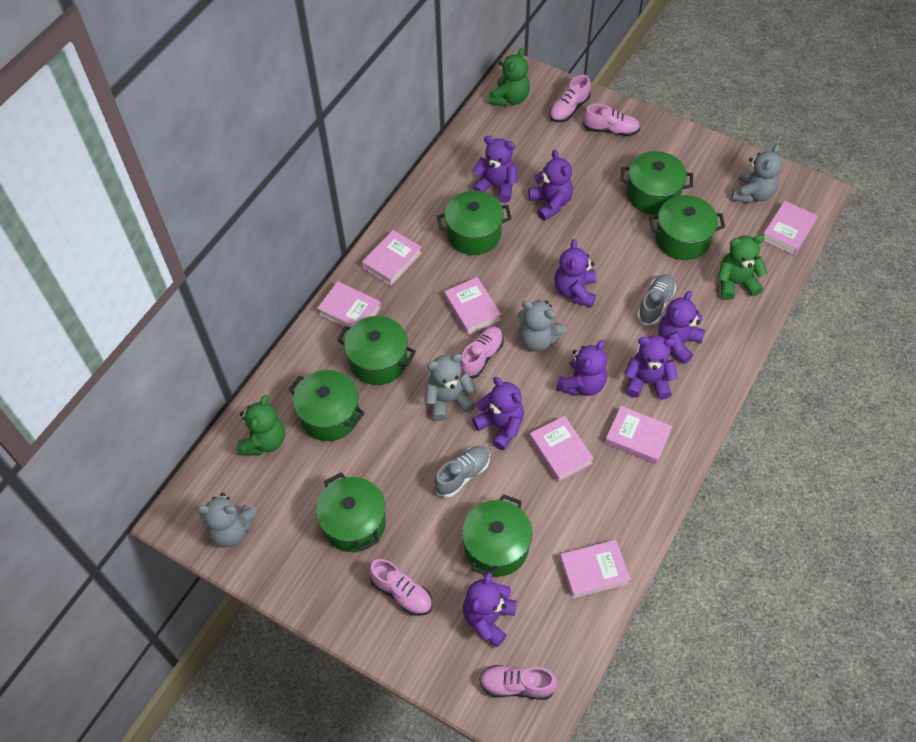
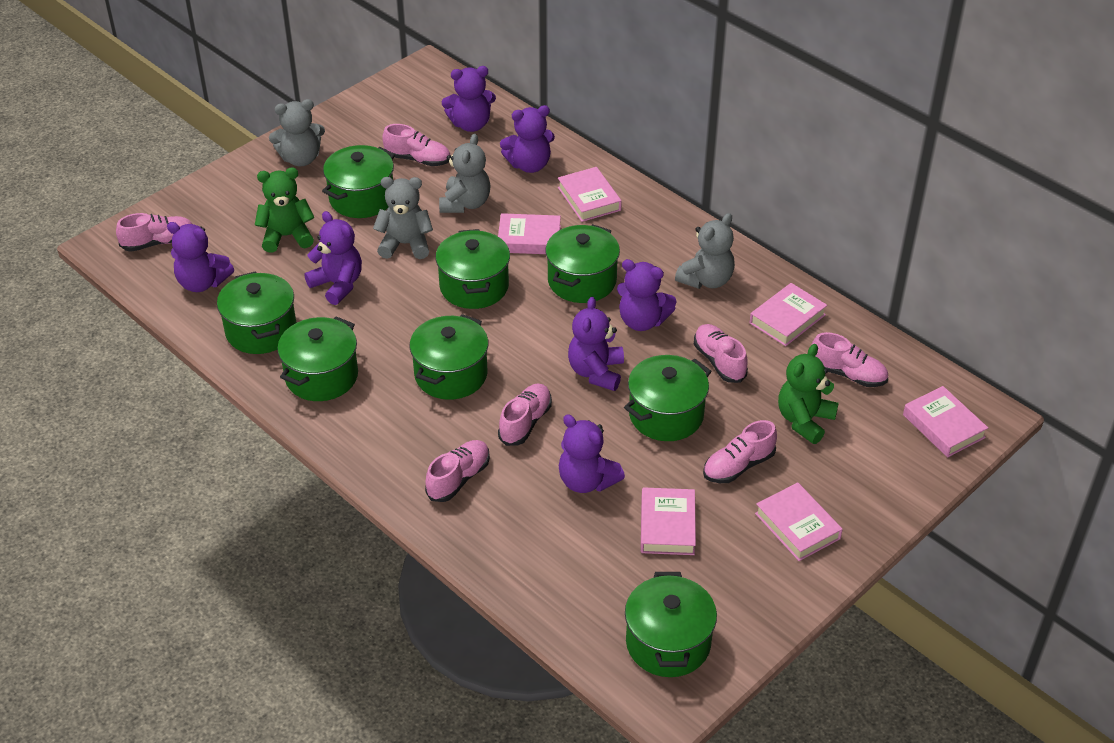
green pot: [288,370,365,441] [316,473,386,552] [337,316,416,385] [437,191,512,255] [462,494,532,577] [621,151,693,215] [649,195,725,260] = 7 -> [217,271,296,354] [277,316,358,401] [322,145,395,218] [410,314,489,400] [435,229,510,309] [545,224,620,303] [624,355,711,441] [625,572,717,677] = 8
green teddy bear: [237,395,285,455] [488,48,530,107] [718,235,768,300] = 3 -> [255,167,314,253] [778,344,839,444] = 2
grey shoe: [434,446,490,497] [637,274,676,325] = 2 -> none = 0
pink book: [317,281,381,327] [362,230,422,286] [444,277,501,335] [530,416,594,482] [560,540,630,599] [605,406,672,464] [764,201,818,255] = 7 -> [498,213,561,254] [558,167,622,222] [641,487,696,555] [750,283,827,346] [755,482,843,561] [903,386,988,457] = 6
pink shoe: [369,559,432,616] [460,326,504,378] [479,665,558,700] [549,75,591,122] [583,104,640,136] = 5 -> [116,213,192,252] [382,124,450,166] [425,440,490,502] [498,384,552,446] [694,324,748,383] [703,420,777,483] [812,332,888,387] = 7
purple teddy bear: [463,572,517,647] [472,136,517,203] [472,377,524,450] [529,150,573,221] [554,239,596,307] [556,340,607,396] [624,335,678,400] [658,291,705,364] = 8 -> [167,222,234,292] [304,211,362,305] [442,66,496,132] [500,105,555,173] [559,414,625,493] [568,297,624,391] [617,259,677,331] = 7

